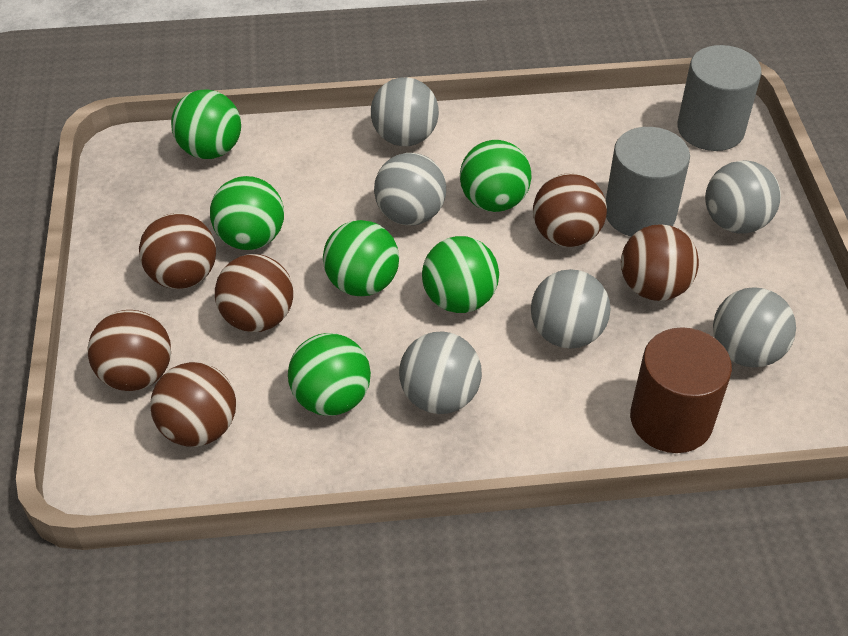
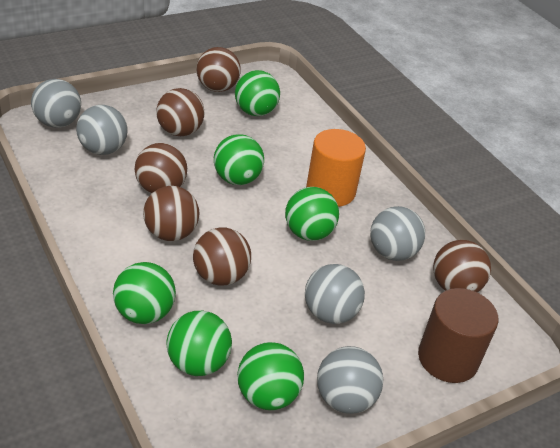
grey ball: [371,77,439,146] [374,153,446,225] [399,331,482,414] [531,269,611,349] [705,160,781,234] [713,287,796,367] = 6 -> [31,79,81,128] [76,105,128,155] [305,264,365,324] [317,346,384,414] [370,206,425,261] = 5
grey cylinder: [606,127,690,237] [677,45,762,151] = 2 -> none = 0
orange cylinder: none = 0 -> [306,129,366,207] = 1

